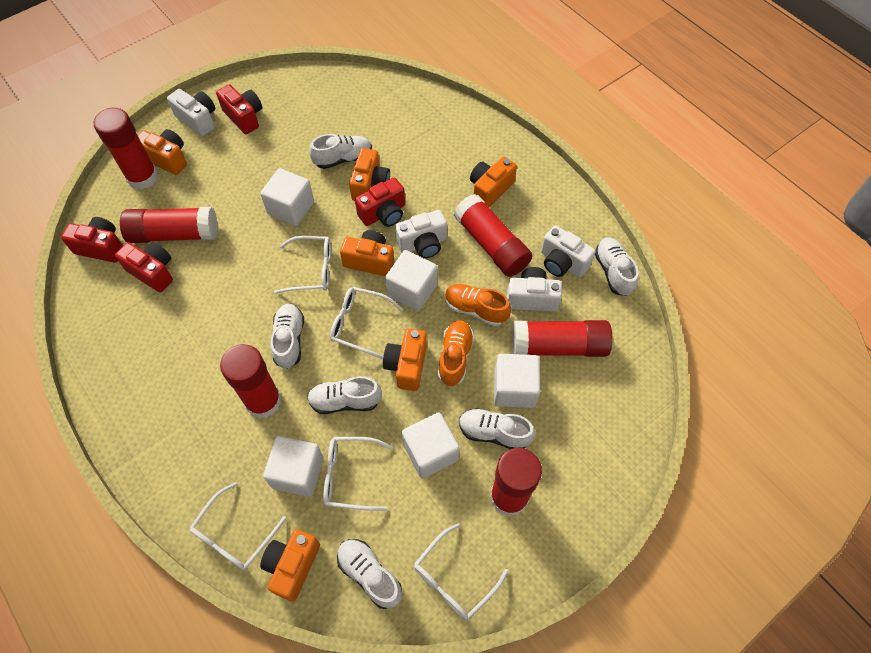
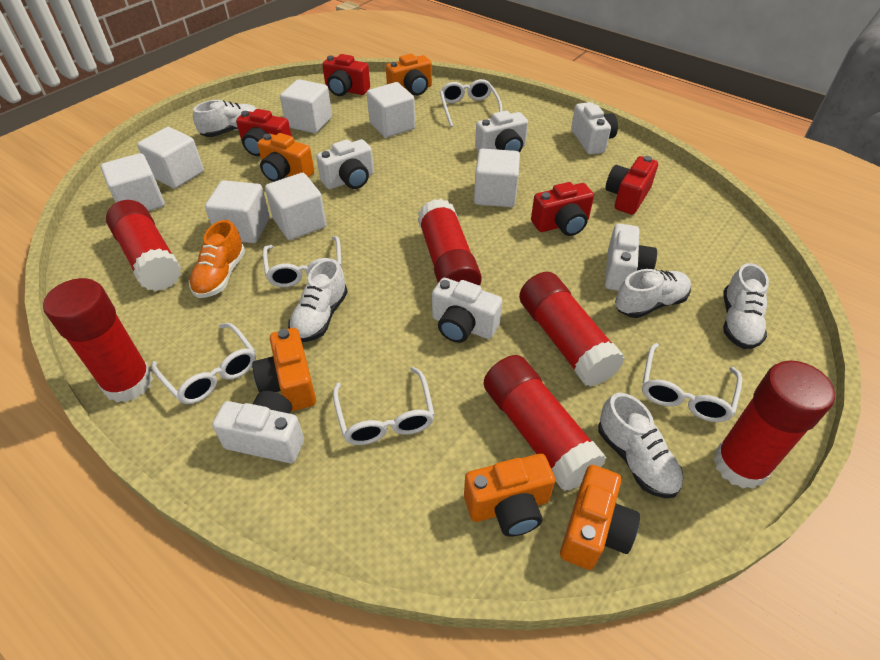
orange camera: [138,129,187,175] [260,530,320,602] [340,230,394,276] [349,148,390,201] [383,329,427,391] [470,157,517,207] = 6 -> [252,328,316,411] [257,133,314,182] [386,54,432,96] [464,453,555,537] [560,465,640,570] = 5
orange shoe: [438,320,474,386] [445,284,511,326] = 2 -> [189,220,245,298] = 1
white camera: [167,89,215,137] [395,210,447,259] [507,267,562,312] [541,225,596,277] = 4 -> [212,391,304,463] [316,139,374,189] [432,278,503,343] [475,111,528,153] [571,102,618,155] [605,223,657,291] = 6
white cube: [260,168,314,226] [263,436,323,497] [385,250,437,311] [402,412,459,478] [494,354,540,408] = 5 -> [101,153,165,211] [137,127,204,189] [205,180,270,243] [265,173,327,240] [280,79,332,133] [367,82,415,138] [474,149,520,207] = 7
white shoe: [270,304,304,369] [307,376,382,414] [309,134,372,169] [337,539,402,609] [459,408,535,449] [595,238,638,296] = 6 -> [193,100,257,137] [288,259,348,342] [598,393,684,498] [615,269,691,318] [723,263,769,349] = 5

